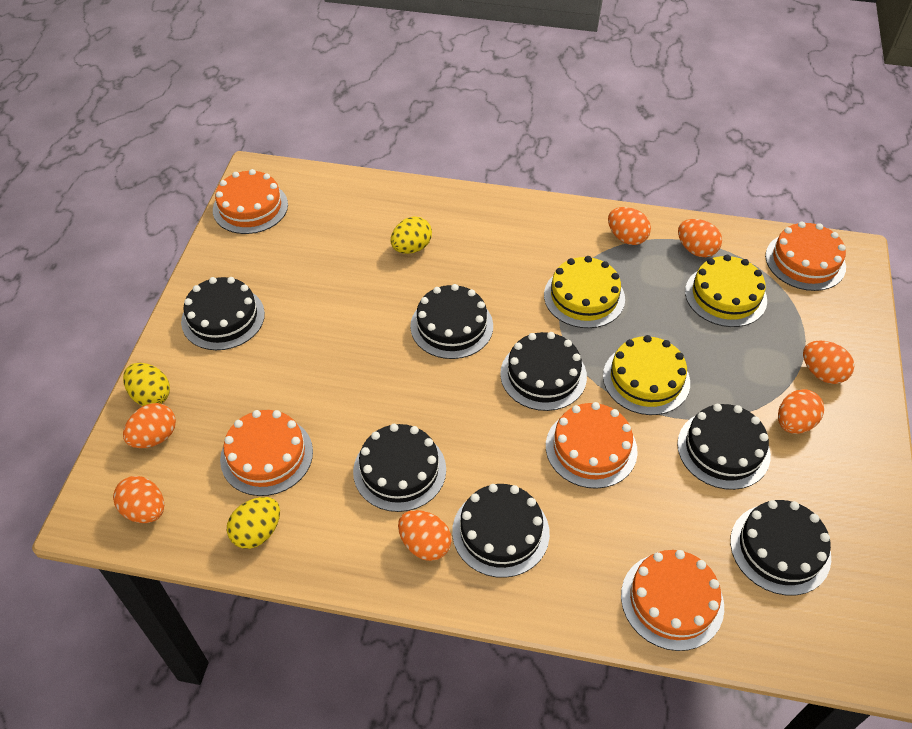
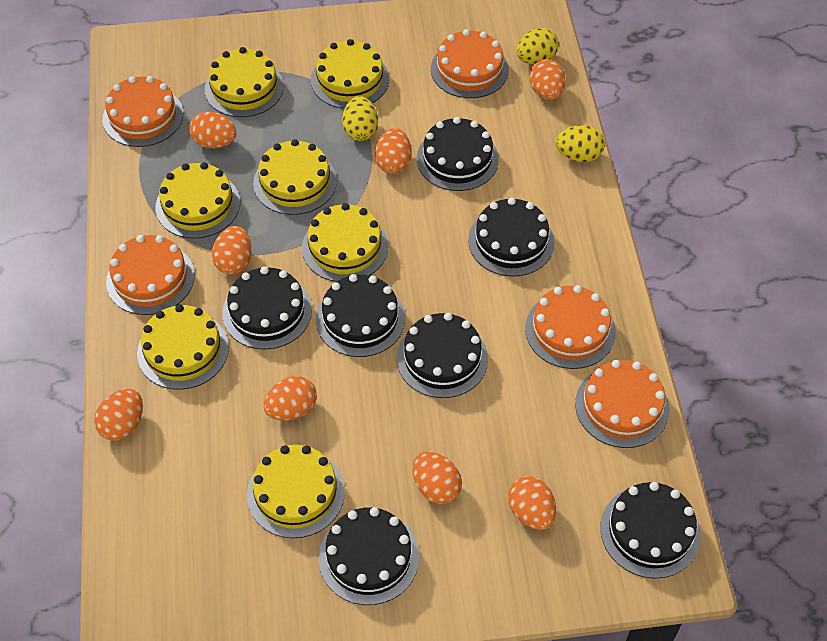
orange egg: [113,476,164,523] [123,403,176,448] [398,510,452,561] [608,207,651,245] [678,219,722,257] [778,389,824,434] [803,340,854,384] = 7 -> [94,389,143,441] [189,111,237,148] [212,226,252,275] [264,376,317,421] [375,128,411,174] [412,451,462,504] [508,476,556,530] [529,59,566,100] = 8
yellow cake: [544,256,625,328] [603,335,690,415] [685,255,767,327] = 3 -> [137,304,229,390] [156,162,240,239] [205,47,284,117] [247,445,345,538] [253,139,337,215] [302,203,388,282] [311,39,389,109] = 7

